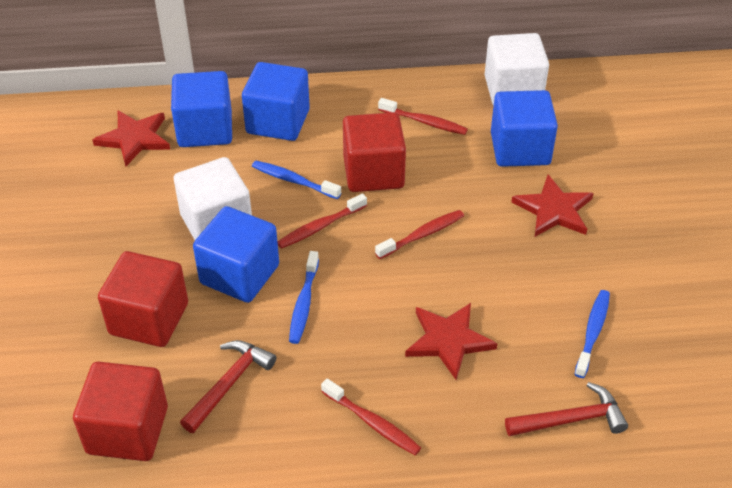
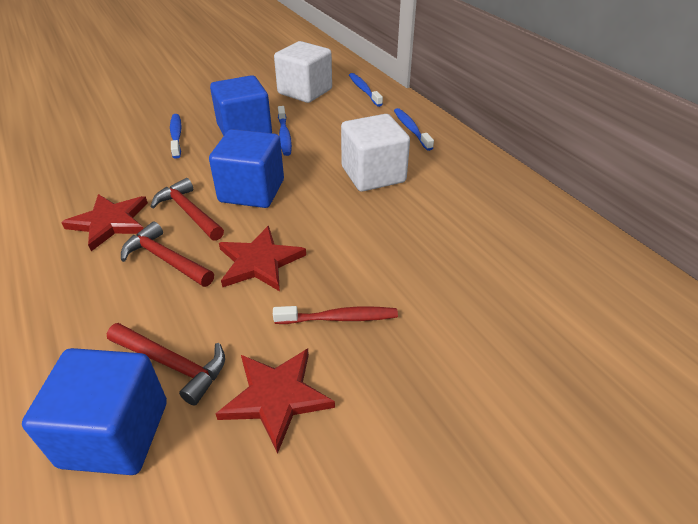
blue cube: [171,71,232,147] [193,206,279,303] [242,62,310,141] [491,90,558,167] = 4 -> [22,348,167,475] [209,129,284,208] [210,75,272,136] = 3
blue toothbrush: [252,161,341,199] [289,251,319,344] [574,290,610,378] = 3 -> [170,114,181,159] [278,106,292,156] [349,73,383,107] [394,108,434,151] = 4
red cube: [73,362,168,461] [98,251,188,347] [343,112,406,192] = 3 -> none = 0
red hammer: [180,340,276,433] [505,382,628,436] = 2 -> [107,323,225,406] [121,222,214,287] [150,178,224,241] = 3
red toothbrush: [278,193,367,249] [321,378,421,456] [375,210,464,259] [378,98,468,135] = 4 -> [273,306,398,324] = 1

